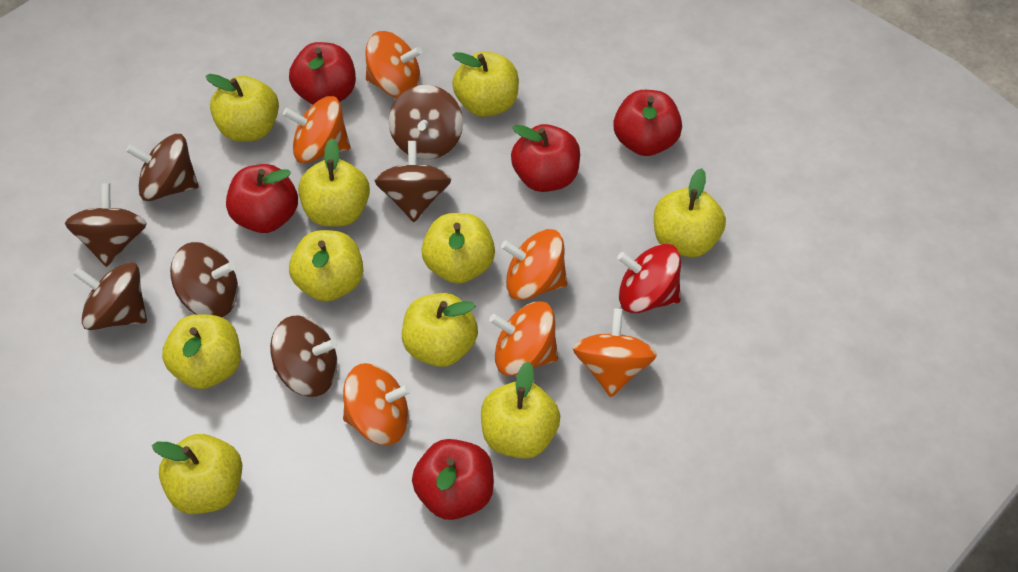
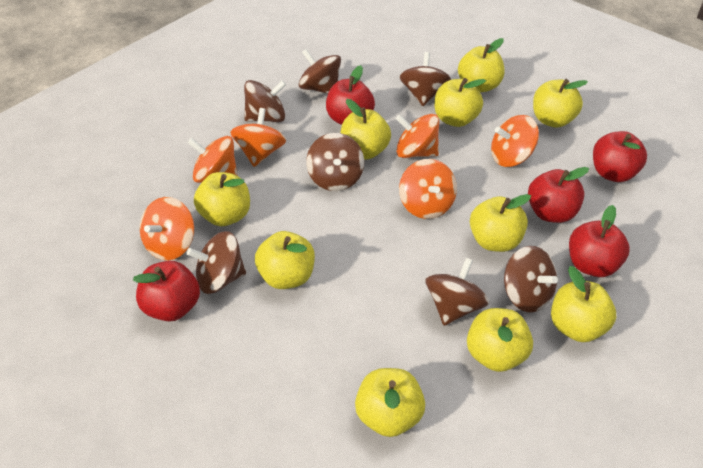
red spinning top: [617,244,681,313] = 1 -> none = 0

